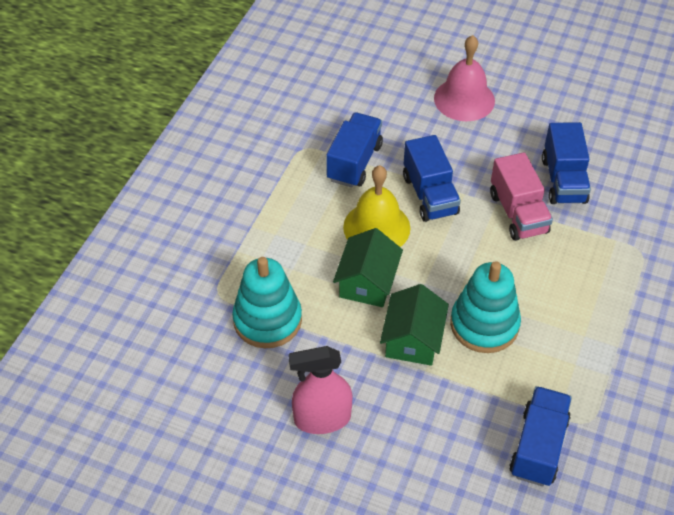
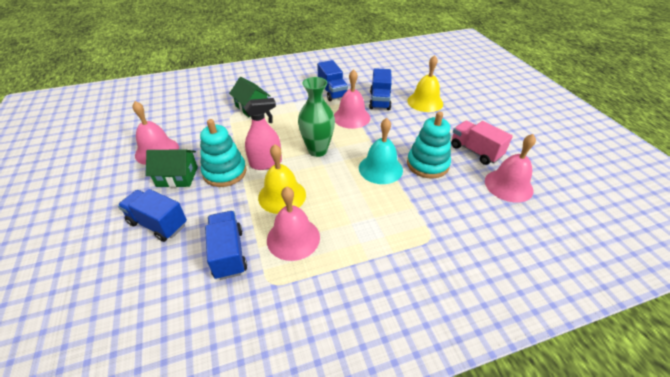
green vase: none = 0 -> [298,77,335,157] = 1
pink bell: [434,35,495,121] = 1 -> [132,101,179,165] [267,186,320,261] [334,69,370,129] [485,134,536,203] = 4
turquoise bell: none = 0 -> [359,118,403,184] = 1
yellow bell: [343,165,410,247] = 1 -> [258,144,306,214] [407,55,443,112] = 2

